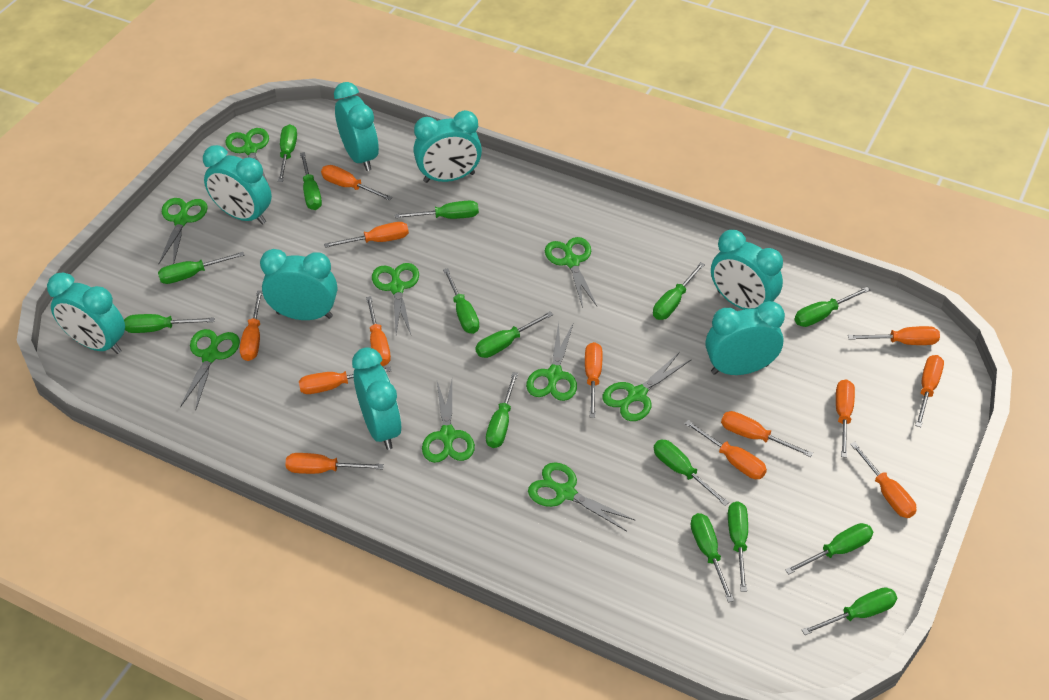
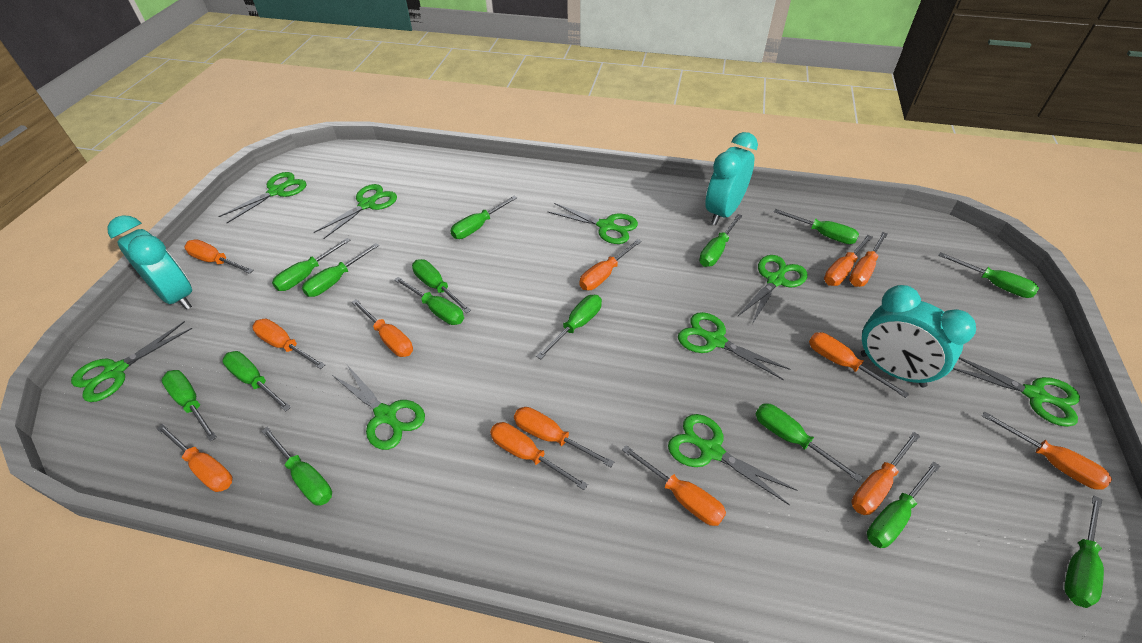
turquoise clock: [47,273,125,354] [203,145,272,225] [260,249,337,320] [334,82,379,171] [352,347,402,450] [413,110,482,183] [706,301,785,375] [711,230,783,310] = 8 -> [108,215,192,310] [705,132,758,225] [861,285,976,387] = 3

